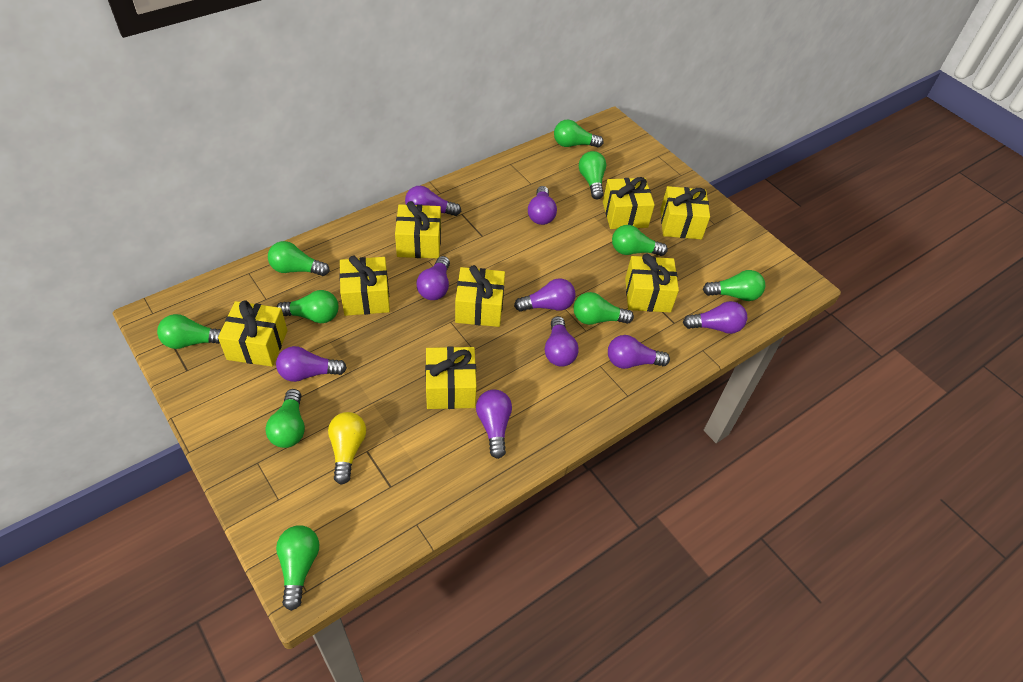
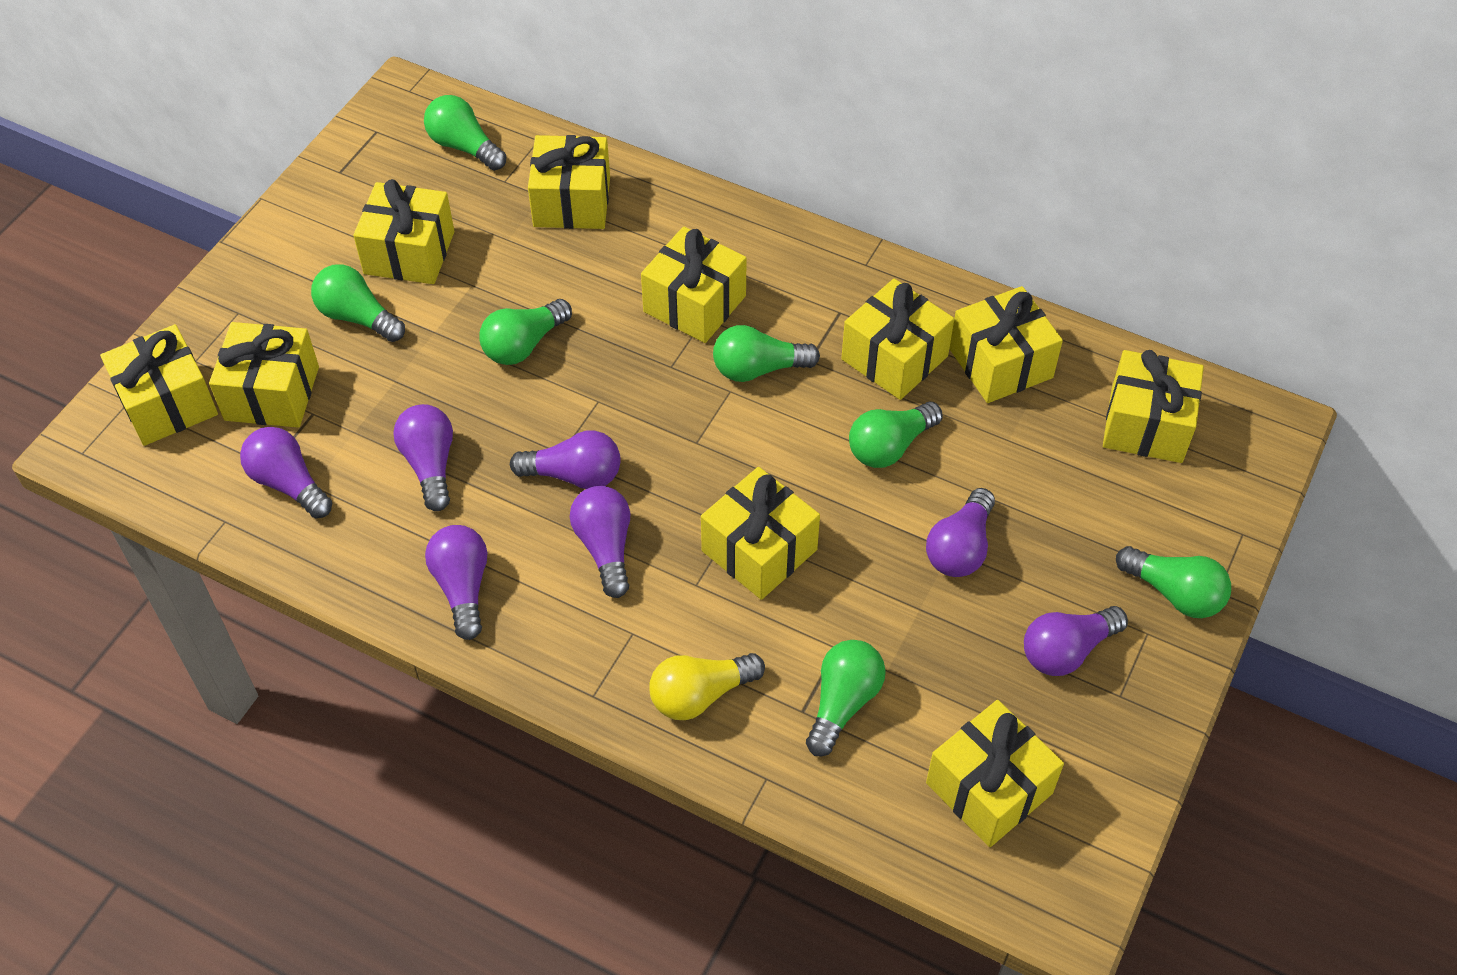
green light bulb: [157,314,221,349] [265,389,305,448] [268,241,330,276] [276,290,339,323] [276,525,319,611] [554,120,604,148] [573,292,634,325] [579,151,606,200] [612,225,668,256] [703,270,765,301] = 10 -> [311,264,405,342] [424,95,506,171] [479,299,572,365] [713,325,820,382] [806,640,886,756] [849,402,943,468] [1116,546,1231,618] = 7
purple light bulb: [276,346,347,382] [405,186,461,216] [417,256,450,300] [476,390,512,459] [514,278,576,312] [528,186,557,225] [545,316,579,367] [608,335,670,369] [683,301,747,334] = 9 -> [240,427,332,518] [393,404,453,511] [425,525,487,640] [510,430,621,489] [570,486,630,598] [926,488,995,577] [1024,606,1128,676] = 7
yellow gift: [218,300,287,367] [339,255,390,316] [395,201,441,258] [425,347,476,409] [455,265,505,327] [603,177,655,229] [625,254,679,312] [661,186,710,239] = 8 -> [100,324,218,446] [209,322,319,428] [353,179,454,284] [528,135,610,229] [641,227,747,343] [701,467,820,600] [841,279,954,400] [926,700,1064,847] [949,286,1063,403] [1103,350,1204,463] = 10

